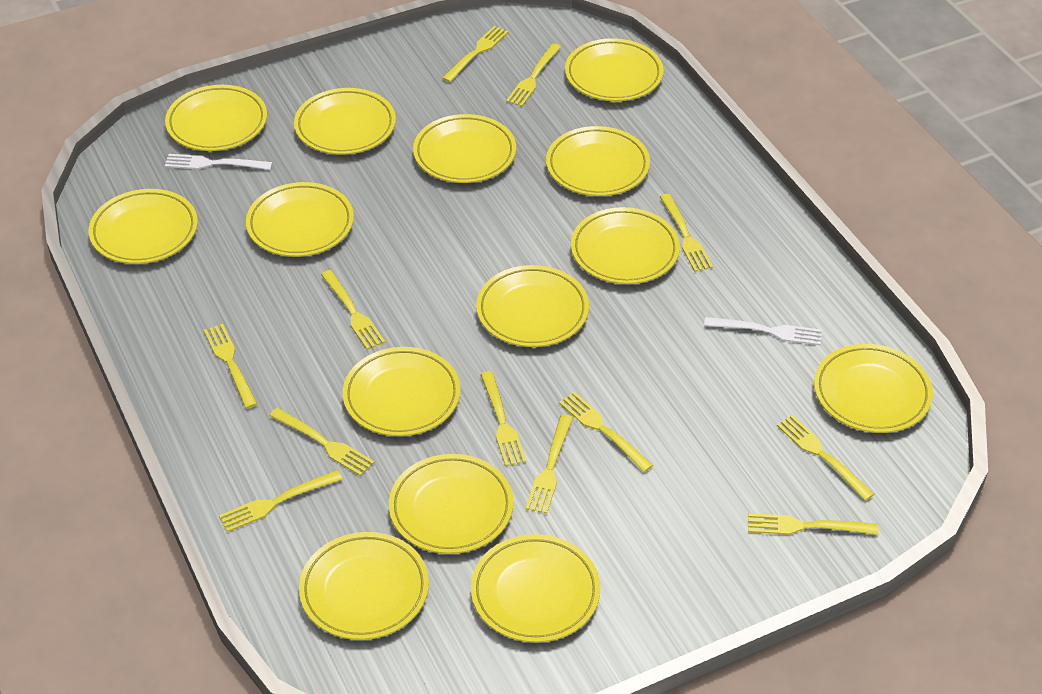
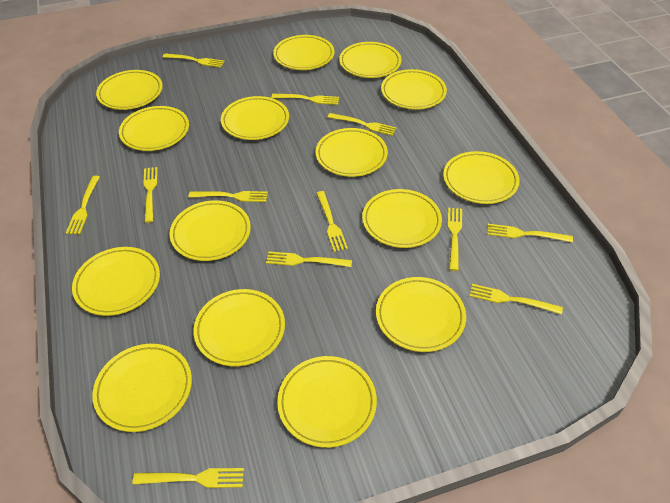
white fork: [165,154,272,170] [704,317,822,345] = 2 -> none = 0
yellow plate: [89,189,198,264] [165,85,267,151] [246,182,354,257] [294,88,396,155] [299,532,429,640] [342,347,461,436] [389,454,513,554] [413,114,516,183] [471,534,601,643] [476,265,589,347] [546,126,650,196] [565,38,663,101] [571,207,680,284] [814,344,933,433] = 14 -> [72,247,160,316] [92,344,192,432] [96,70,163,110] [119,106,189,151] [170,200,251,261] [193,289,285,366] [221,96,289,140] [273,35,335,70] [277,356,377,448] [315,128,388,177] [339,42,401,78] [362,189,442,248] [376,277,466,352] [381,69,447,110] [443,151,520,204] = 15

